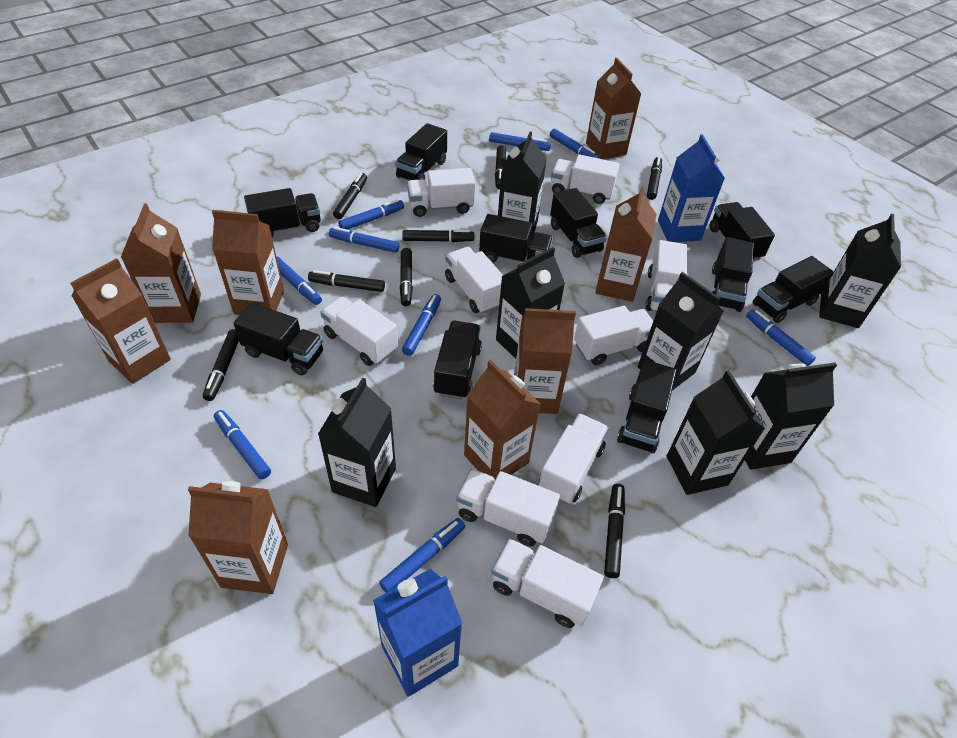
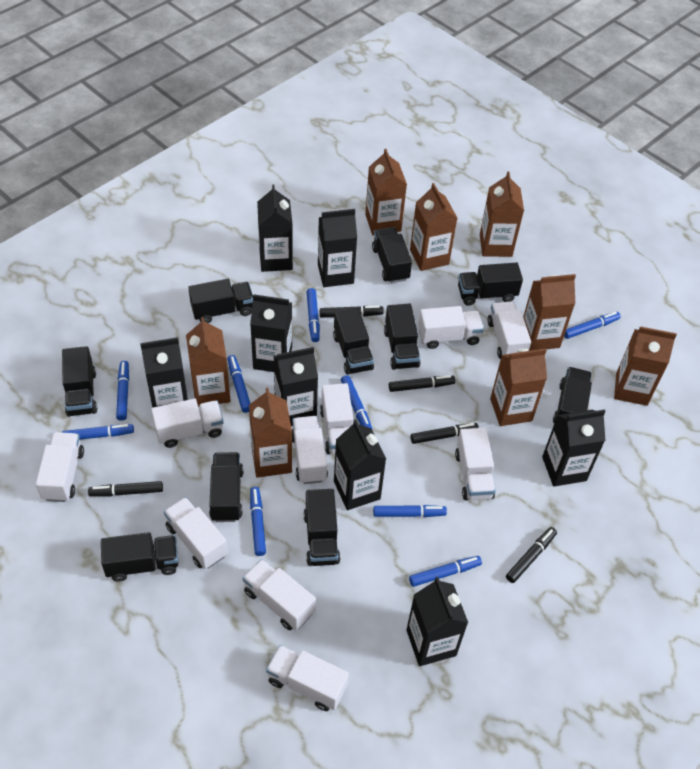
black carton: [318,378,396,507] [496,247,565,359] [498,132,547,238] [638,272,724,390] [667,370,765,495] [745,362,837,470] [819,214,901,328] = 7 -> [140,337,188,408] [250,294,292,372] [257,185,293,272] [273,347,318,426] [318,209,357,287] [334,419,386,510] [406,577,468,666] [542,409,606,487] = 8
black marker: [203,329,239,401] [308,270,385,292] [333,173,367,219] [400,248,413,306] [402,230,474,242] [495,145,506,189] [604,484,625,578] [647,157,662,200] = 8 -> [88,481,163,497] [320,306,384,318] [389,375,455,392] [411,423,479,444] [506,527,557,583] = 5
blue carton: [373,569,462,697] [658,134,725,242] = 2 -> none = 0
white truck: [320,297,398,366] [407,168,476,217] [445,247,503,314] [456,469,560,546] [491,539,604,628] [539,413,609,504] [551,154,620,204] [574,306,653,365] [646,240,687,311] = 9 -> [36,432,84,502] [151,399,223,448] [164,497,228,569] [243,559,316,630] [266,645,349,711] [292,416,328,484] [320,383,354,454] [418,306,484,349] [455,428,496,501] [488,302,531,359] = 10

